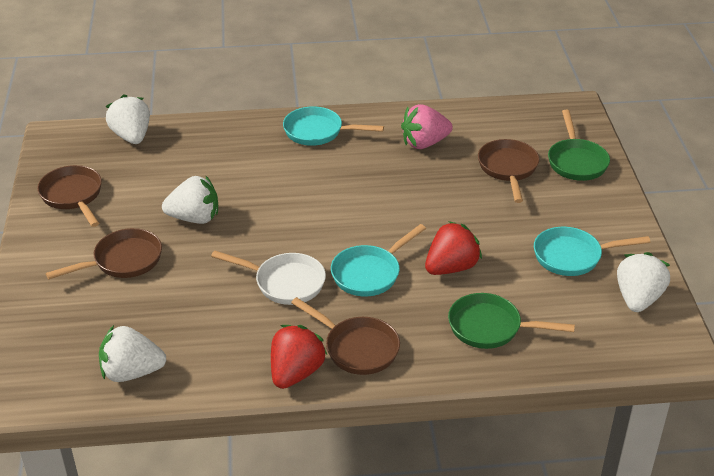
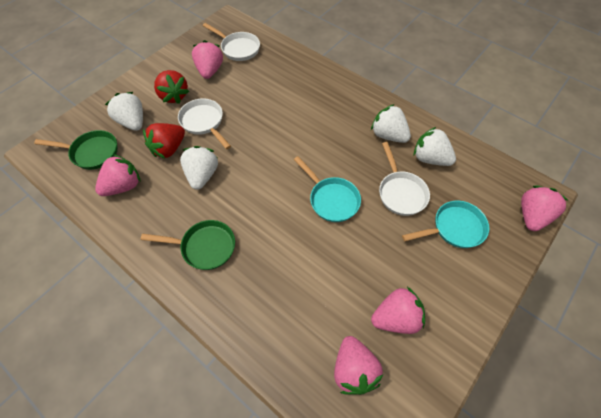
brown pan: [37,165,102,227] [46,228,162,279] [291,297,400,375] [478,139,539,203] = 4 -> none = 0
pink strawberry: [401,104,453,149] = 1 -> [95,154,141,196] [192,40,223,79] [334,336,384,395] [371,287,425,334] [521,185,568,231] = 5
turquoise pan: [283,106,384,146] [331,224,426,296] [534,227,650,276] = 3 -> [294,156,361,222] [402,201,489,248] = 2
white pan: [211,250,326,305] = 1 -> [178,99,231,149] [203,23,260,61] [379,142,430,216] = 3

